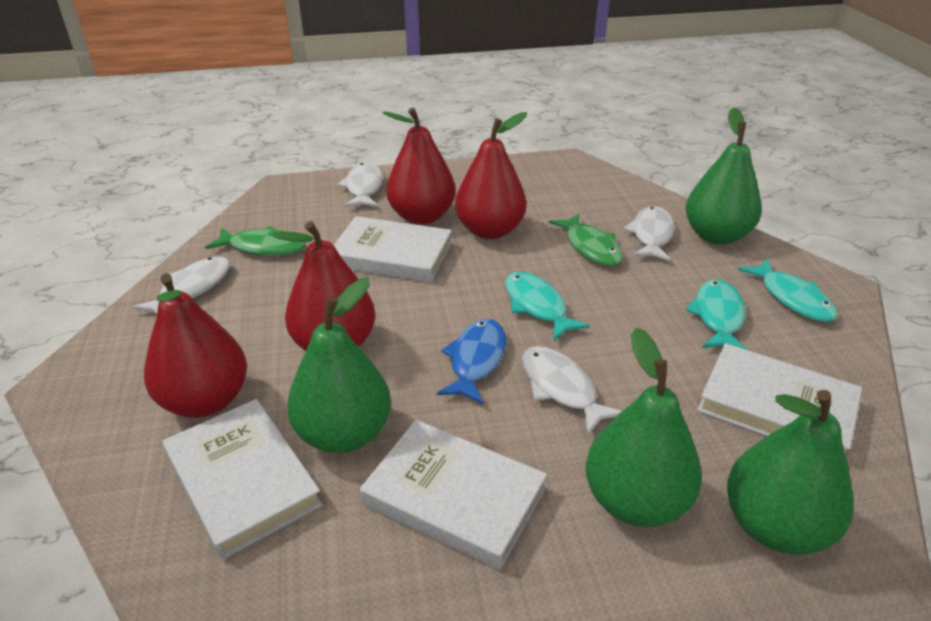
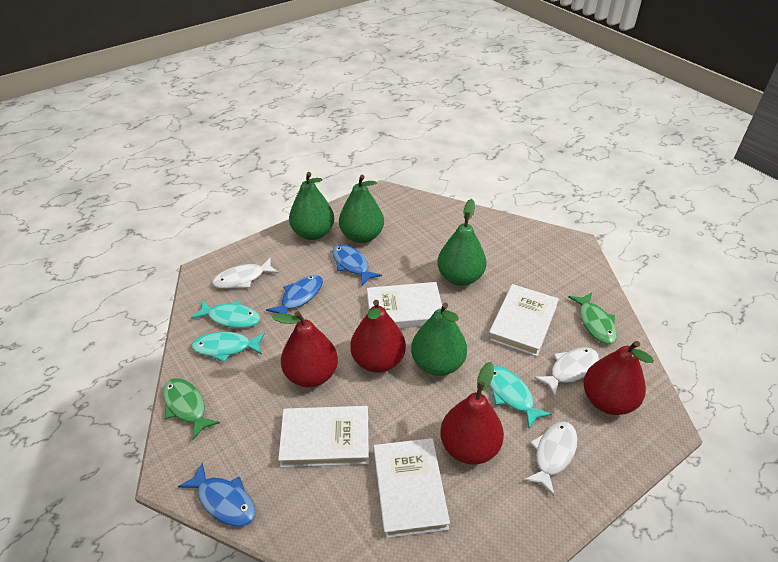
blue fish: [437,319,506,404] = 1 -> [178,463,255,527] [266,275,323,314] [332,244,382,286] = 3
white fish: [132,256,230,315] [337,162,383,207] [522,346,622,434] [624,206,675,262] = 4 -> [212,257,279,289] [523,421,578,496] [534,347,599,396] = 3

